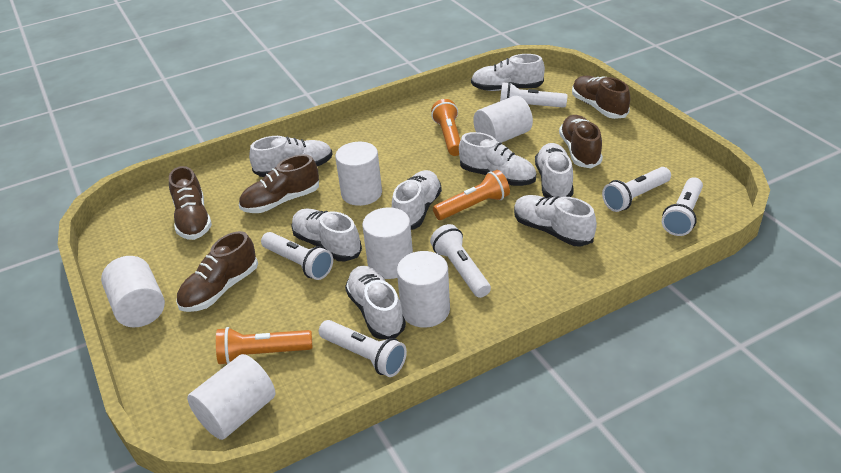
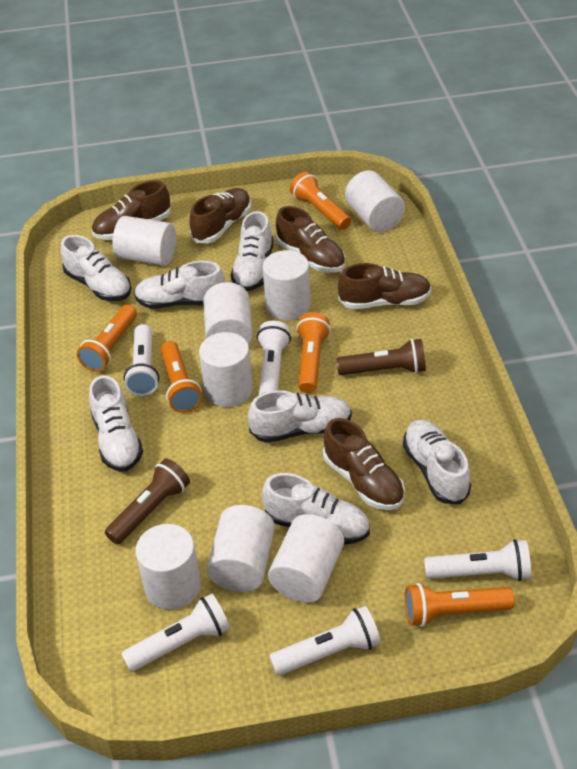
brown flashlight: none = 0 -> [105,459,190,545] [336,339,426,375] = 2
orange flashlight: [216,327,312,364] [431,99,461,156] [433,170,510,220] = 3 -> [77,305,137,372] [160,341,202,413] [290,172,351,230] [296,312,331,393] [405,583,515,627] = 5
white cylinder: [101,256,165,328] [187,354,275,440] [335,142,382,206] [362,207,413,279] [397,251,450,328] [473,96,533,143] = 6 -> [112,216,176,266] [136,524,201,610] [199,332,253,407] [203,282,253,345] [207,505,275,592] [262,250,311,320] [268,514,344,603] [345,170,405,232] = 8
white flashlight: [261,232,333,280] [319,320,407,377] [430,224,491,298] [500,82,567,108] [602,167,671,212] [662,177,703,236] = 6 -> [121,594,230,672] [124,324,159,396] [257,321,291,395] [270,606,381,675] [424,539,531,581] = 5
white shoe: [249,136,333,177] [291,209,362,262] [345,266,406,339] [392,170,442,230] [459,132,536,186] [471,54,545,91] [514,195,597,246] [535,143,574,198] = 8 -> [60,235,131,301] [89,375,143,472] [134,261,226,309] [231,211,274,291] [248,390,352,443] [262,473,370,545] [403,420,471,504] = 7

